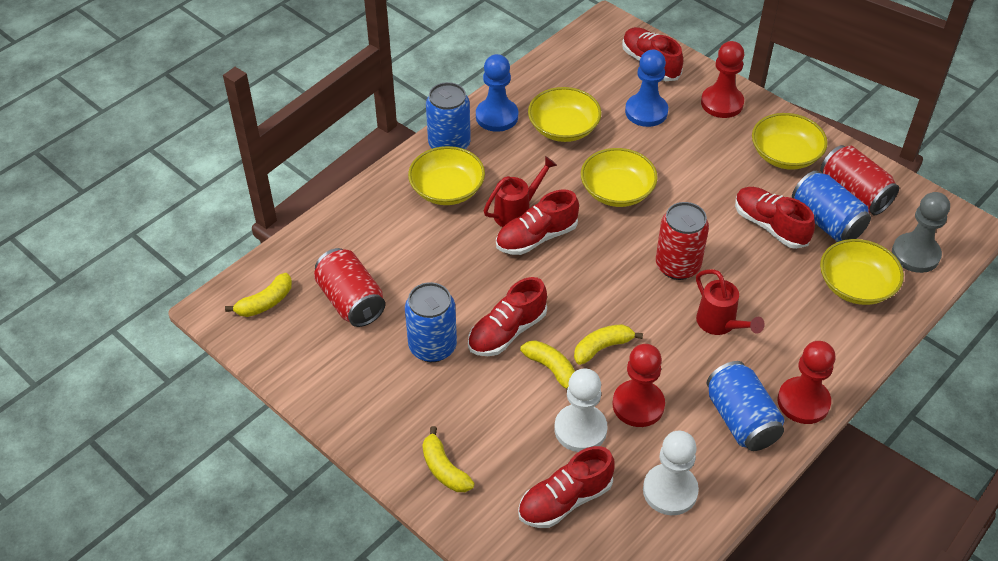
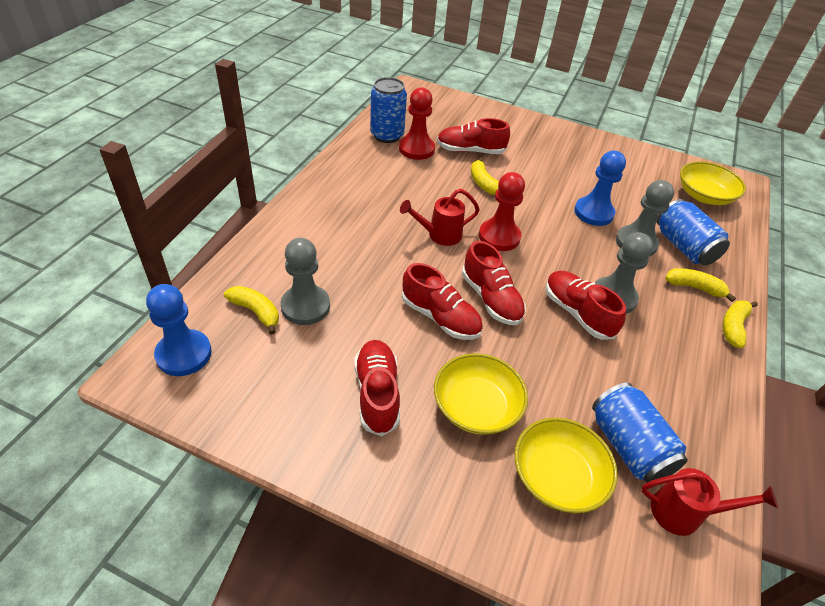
blue can: [405,282,457,362] [426,82,471,149] [707,361,784,451] [792,171,871,242] = 4 -> [370,77,407,143] [592,383,688,483] [657,199,730,266] = 3
grey pawn: [892,192,950,273] = 1 -> [281,238,330,325] [595,232,653,314] [616,180,674,256] = 3
red can: [314,248,385,327] [656,202,709,280] [821,145,899,216] = 3 -> none = 0
red pawn: [613,344,665,427] [701,41,744,118] [777,341,835,424] = 3 -> [399,87,435,160] [479,172,525,251] = 2
white pawn: [554,368,607,452] [643,431,699,515] = 2 -> none = 0
yellow bowl: [408,146,485,205] [528,87,601,142] [581,148,658,207] [752,113,828,170] [820,239,904,305] = 5 -> [434,353,528,435] [515,418,618,513] [680,161,746,205] = 3

